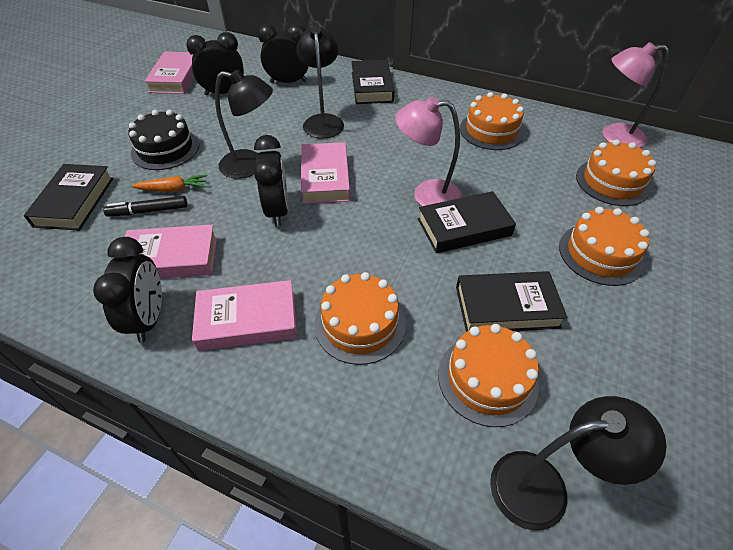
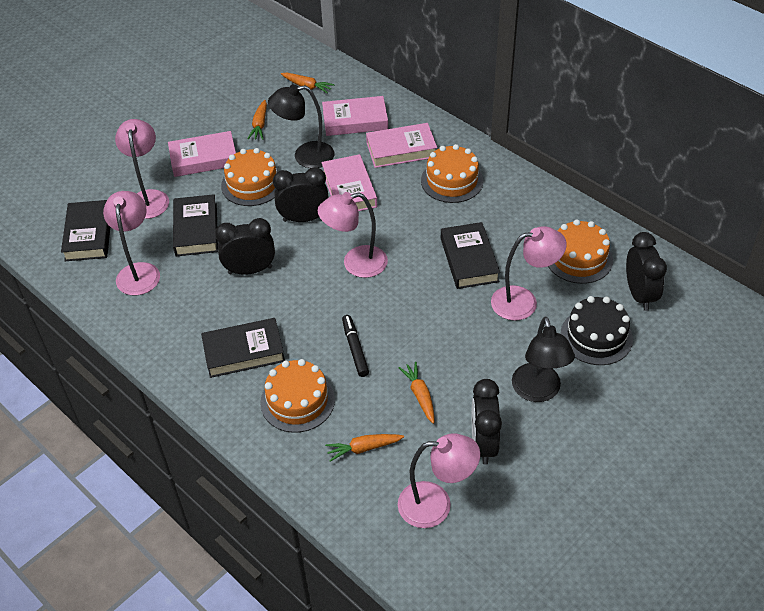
black lamp: [215,70,273,179] [296,25,344,139] [490,396,667,530] = 3 -> [268,84,334,168] [512,317,575,402] = 2
orange cake: [315,272,406,365] [438,324,539,427] [460,92,524,150] [559,207,649,286] [576,139,656,206] = 5 -> [221,148,279,206] [260,359,335,433] [421,144,484,203] [548,219,613,284] = 4
orange carrot: [131,175,207,192] = 1 -> [248,100,267,140] [281,73,334,94] [325,434,404,462] [398,362,434,424] = 4
pink lamp: [395,97,462,206] [602,42,669,148] = 2 -> [103,191,160,295] [115,119,169,219] [318,192,388,278] [398,433,480,528] [491,226,567,321] = 5

